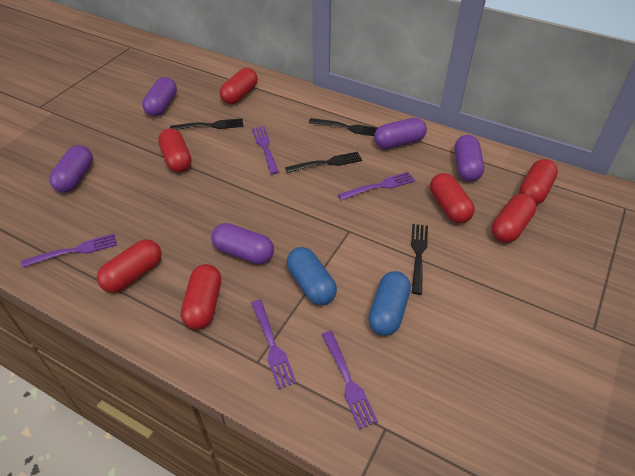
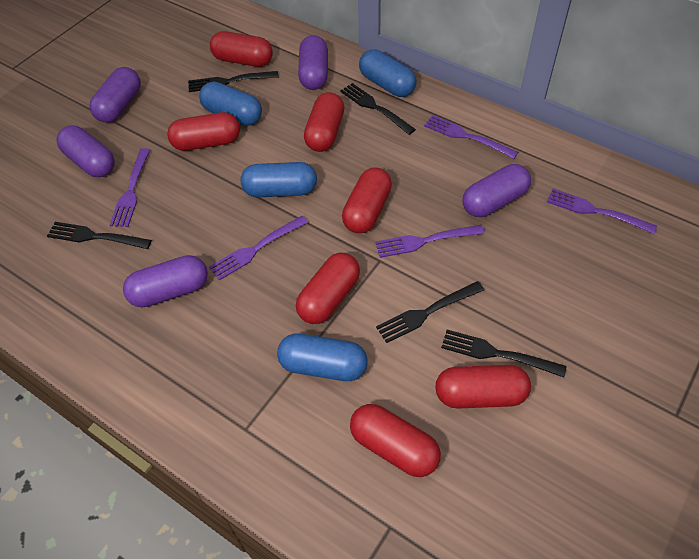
black fork: [170,118,243,130] [285,152,362,173] [309,118,377,136] [411,224,428,295] = 4 -> [47,222,152,249] [188,71,279,92] [340,83,416,135] [376,281,484,343] [441,330,567,377] = 5
blue capsule: [287,247,337,305] [368,271,411,336] = 2 -> [199,82,262,126] [241,162,317,197] [277,333,368,381] [359,49,417,97] = 4

